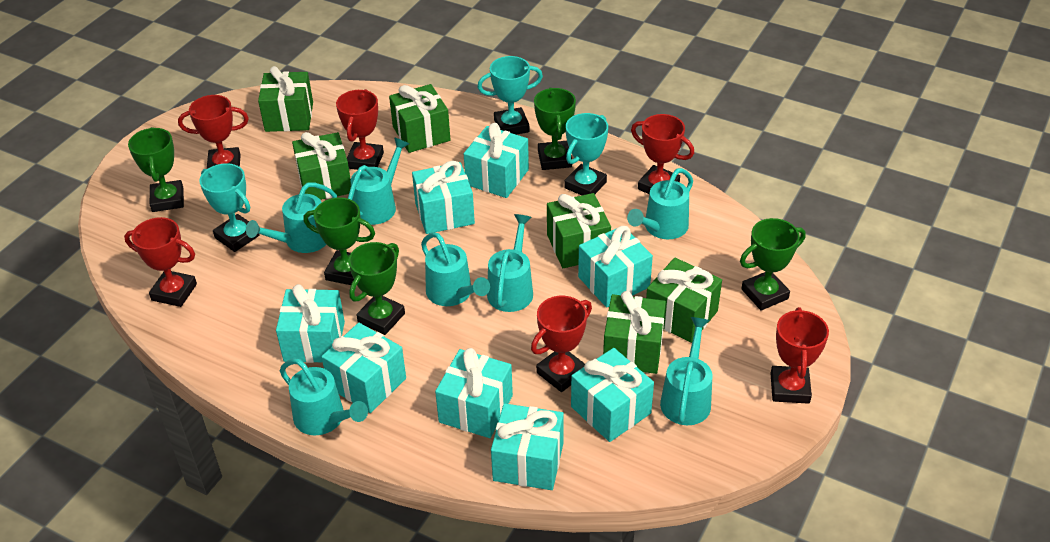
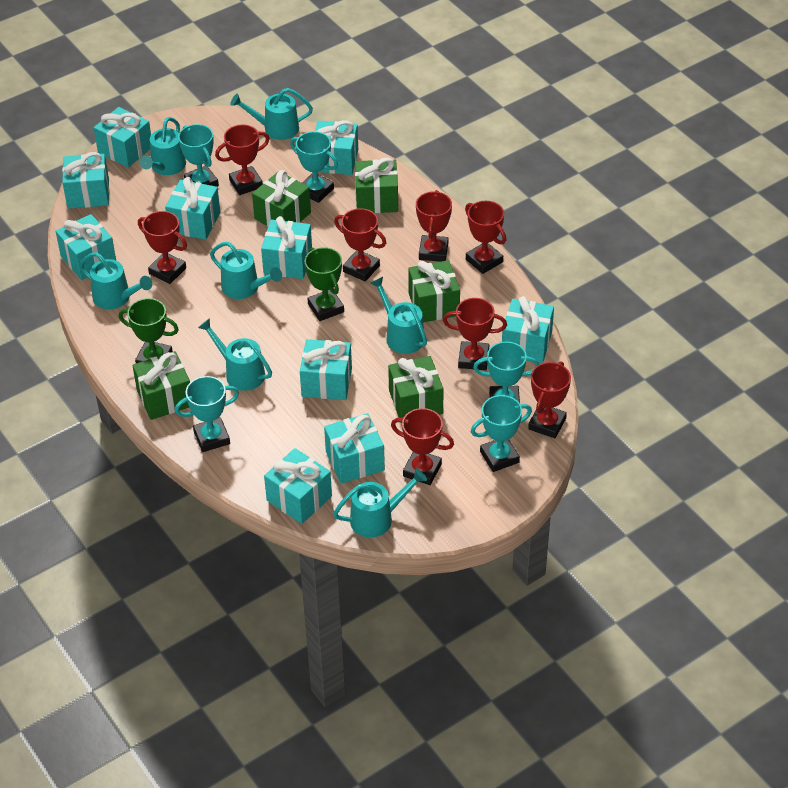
green gift: [258,66,313,132] [292,132,351,200] [389,84,450,153] [547,193,611,268] [603,291,666,374] [646,258,722,343] = 6 -> [132,351,190,420] [252,170,311,227] [355,158,398,213] [388,356,444,423] [408,260,460,322] = 5
green trophy: [128,127,184,212] [303,197,375,286] [349,242,405,335] [534,87,576,170] [740,218,806,311] = 5 -> [119,298,179,363] [305,247,344,321] = 2
red trophy: [124,217,197,307] [178,95,249,169] [336,89,384,170] [531,296,592,392] [631,114,694,194] [770,307,829,404] = 6 -> [138,211,187,284] [215,125,270,195] [334,208,386,282] [391,408,454,485] [416,190,452,262] [443,298,507,370] [465,201,506,274] [528,361,571,438] = 8
turquoise gift: [276,284,345,363] [322,323,406,413] [412,161,475,234] [435,348,513,438] [464,123,529,198] [491,403,564,490] [571,348,654,442] [578,226,653,308] = 8 -> [56,214,116,280] [62,152,109,209] [94,107,151,168] [165,177,220,240] [261,216,312,279] [264,448,332,524] [300,339,352,400] [315,120,358,175] [324,413,385,484] [502,296,554,363] = 10
turquoise trophy: [199,163,260,252] [477,56,543,135] [564,113,608,195] = 3 -> [175,376,239,452] [178,124,219,187] [290,131,338,203] [471,395,532,472] [473,342,539,403] = 5

